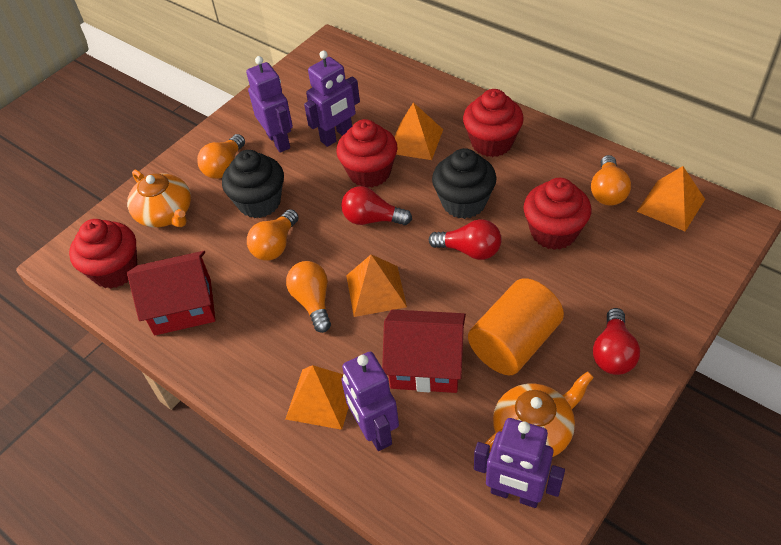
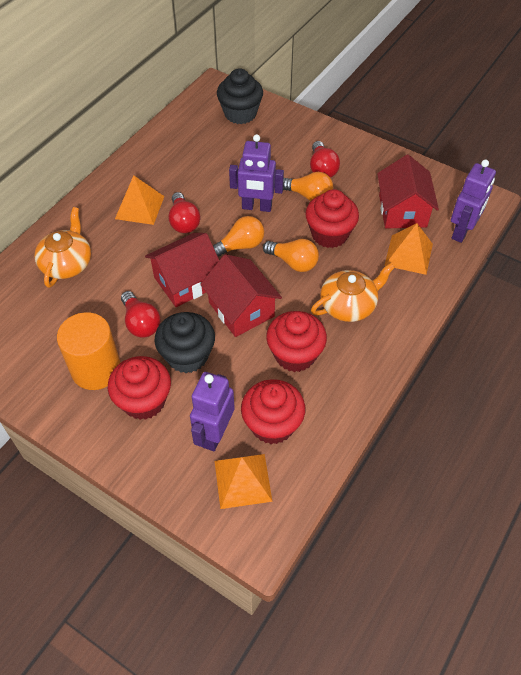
orange light bulb: [197,134,245,179] [247,209,299,261] [286,261,331,333] [591,155,631,206] = 4 -> [213,216,264,257] [263,239,319,272] [283,172,333,201] = 3
orange pyramid: [286,365,349,430] [346,254,407,317] [394,102,443,160] [637,166,705,231] = 4 -> [115,175,164,225] [215,454,273,509] [384,223,433,275] = 3
purple robot: [246,56,293,153] [304,50,360,147] [341,352,399,451] [474,418,565,508] = 4 -> [190,372,235,451] [229,134,284,212] [451,160,496,243] = 3
red house: [127,251,216,336] [382,310,466,393] = 2 -> [145,233,219,307] [200,254,282,337] [377,155,439,228] = 3

